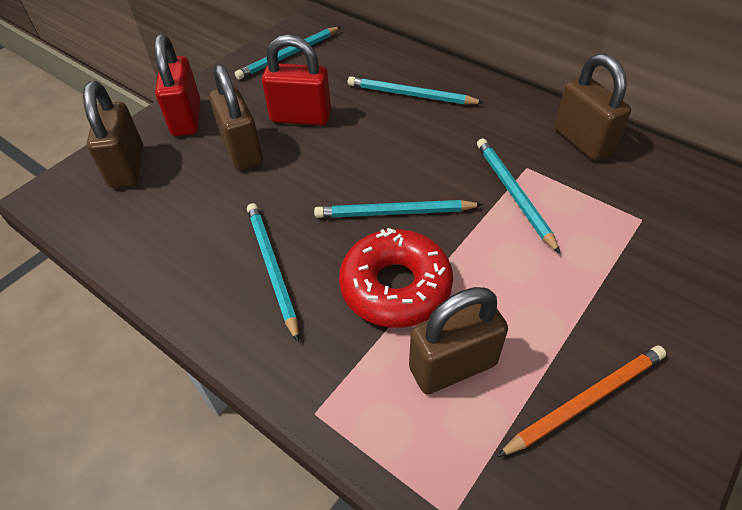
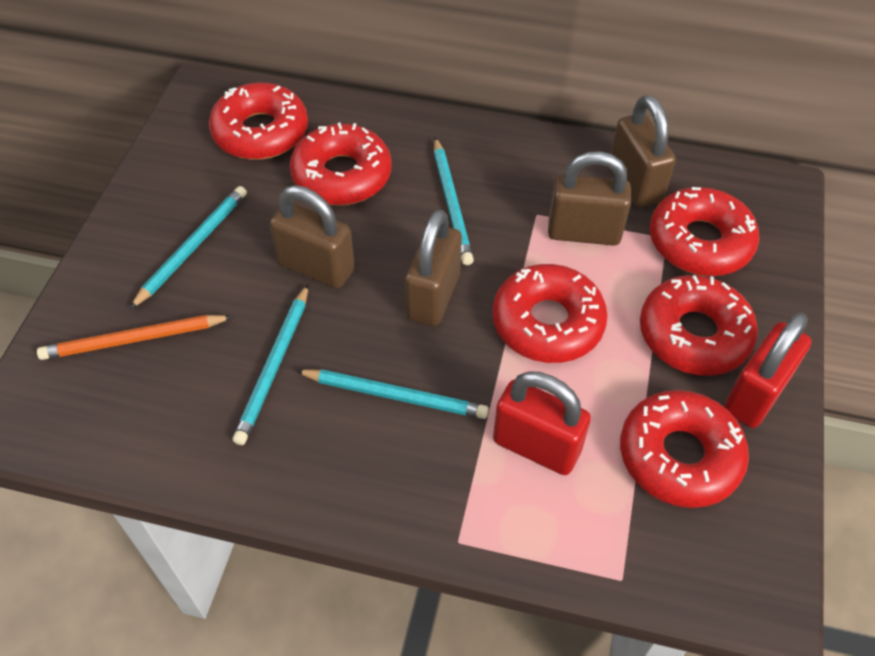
red donut: [339,228,453,328] = 1 -> [209,83,308,160] [290,122,392,205] [493,264,608,363] [620,390,749,508] [640,275,758,376] [650,187,759,276] = 6
turquoise pencil: [235,27,340,80] [247,203,299,342] [314,200,483,218] [348,76,484,105] [477,138,560,254] = 5 -> [130,186,247,309] [232,284,308,445] [296,369,489,419] [434,137,474,265] = 4

